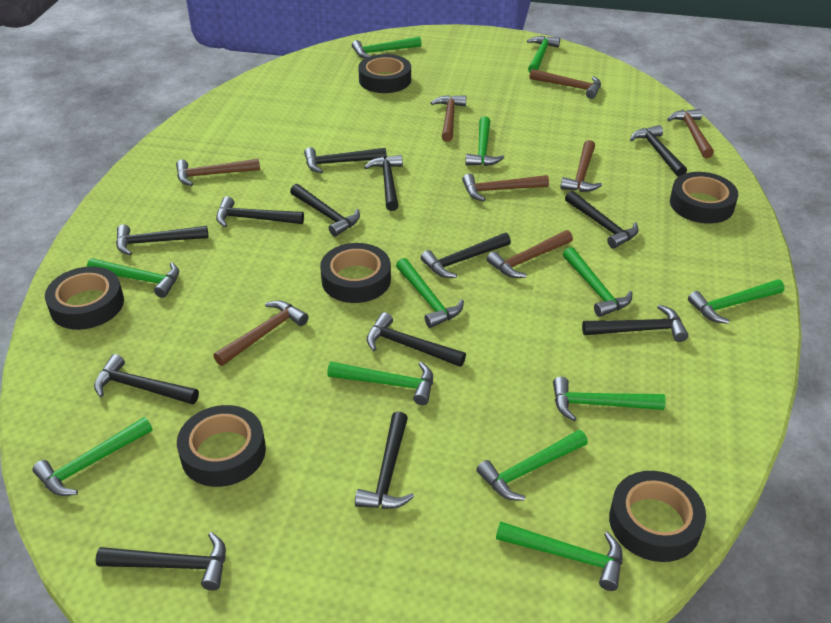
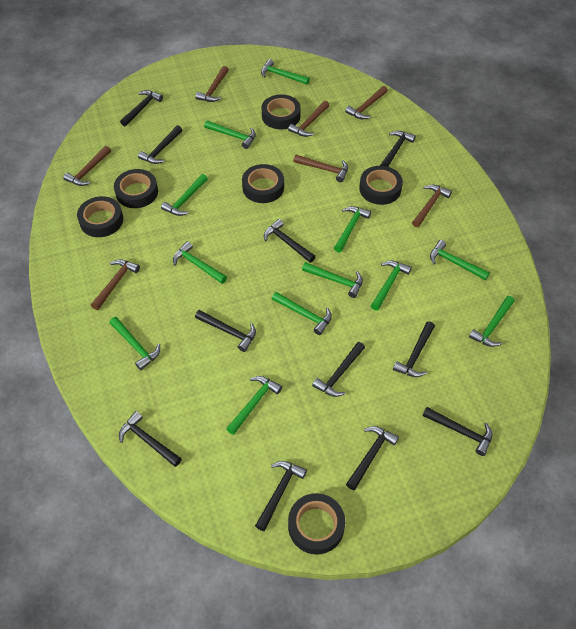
black hammer: [94,354,199,405] [96,532,226,590] [116,224,208,256] [216,196,304,227] [290,184,360,237] [304,147,387,173] [355,411,414,509] [364,155,403,211] [367,312,466,367] [421,233,511,278] [565,191,639,249] [582,305,688,342] [630,125,687,177] = 13 -> [119,411,182,467] [120,90,163,126] [138,125,182,164] [195,310,256,352] [255,461,307,531] [264,219,316,263] [312,342,365,397] [346,426,399,490] [380,131,416,167] [393,321,435,377] [422,407,493,456] = 11
brown hammer: [176,159,260,186] [213,301,309,366] [431,95,466,142] [462,174,549,201] [487,230,573,278] [529,69,601,99] [560,140,602,192] [667,109,714,158] = 8 -> [63,146,111,186] [91,260,140,310] [195,66,229,102] [288,101,329,137] [294,155,348,182] [345,86,388,119] [412,185,452,227] = 7

